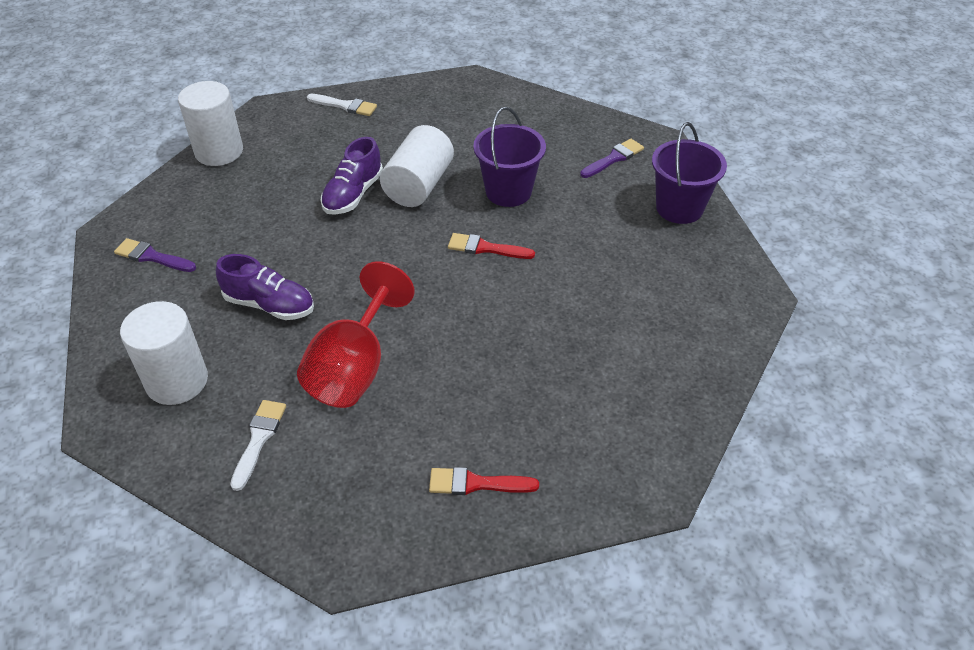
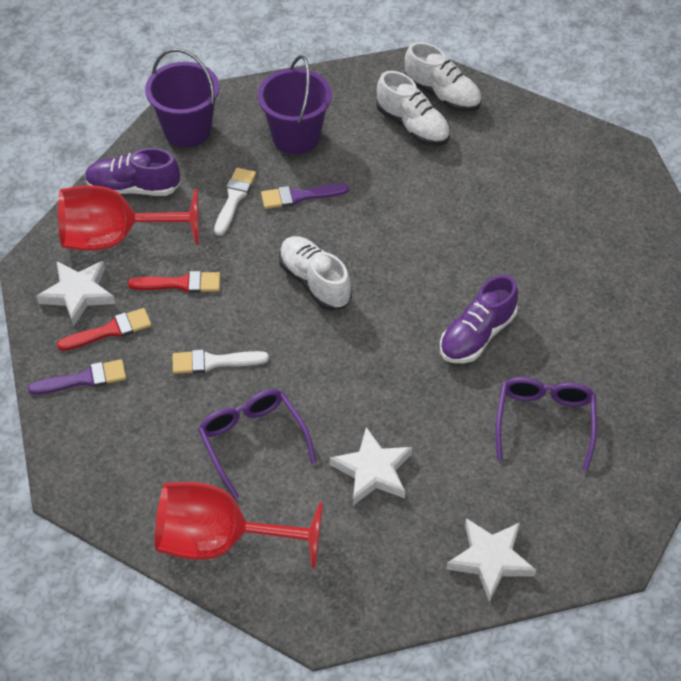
purple glasses: none = 0 -> [198,389,316,499] [496,377,597,471] = 2
red goblet: [297,261,415,408] = 1 -> [58,185,199,251] [155,482,323,569] = 2
white cylinder: [120,301,208,405] [178,81,243,166] [380,125,454,207] = 3 -> none = 0
white shoe: none = 0 -> [279,236,352,311] [376,71,450,146] [405,42,482,112] = 3
white star: none = 0 -> [36,261,115,325] [330,427,412,505] [447,518,536,602] = 3

